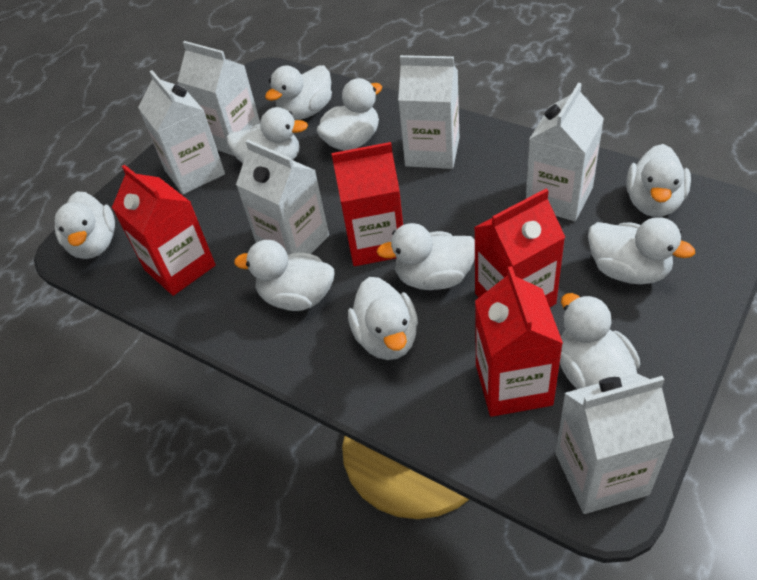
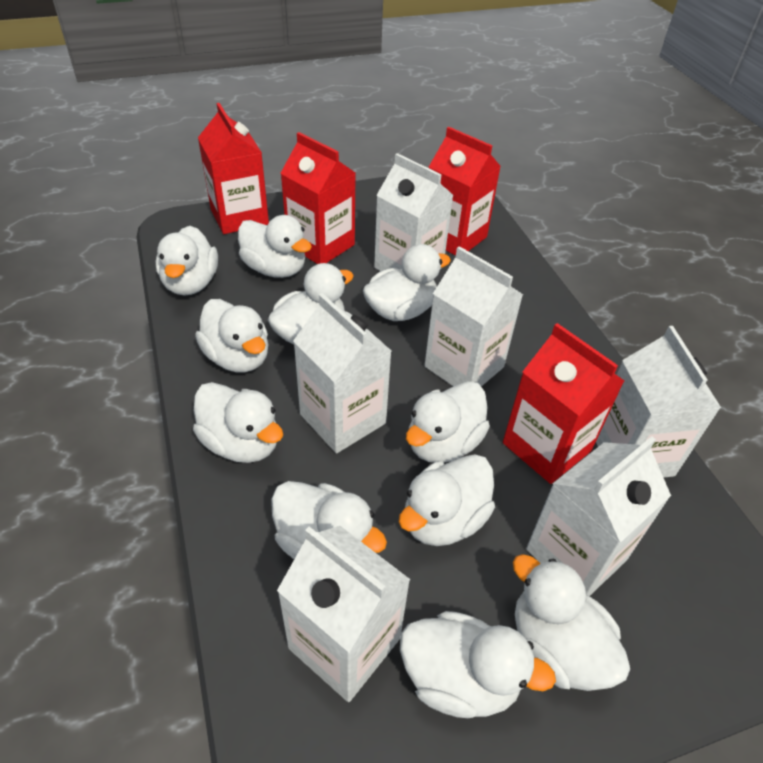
white duck: [55,191,115,259] [226,107,308,163] [234,240,334,311] [265,65,332,120] [317,78,382,151] [348,277,418,360] [377,223,475,290] [560,293,640,389] [588,217,695,285] [626,144,691,217] = 10 -> [156,226,218,296] [193,382,283,463] [195,299,269,372] [238,215,312,278] [268,263,354,344] [271,481,387,559] [363,244,451,321] [399,454,495,546] [400,611,556,718] [406,381,490,463] [513,554,630,691] = 11

